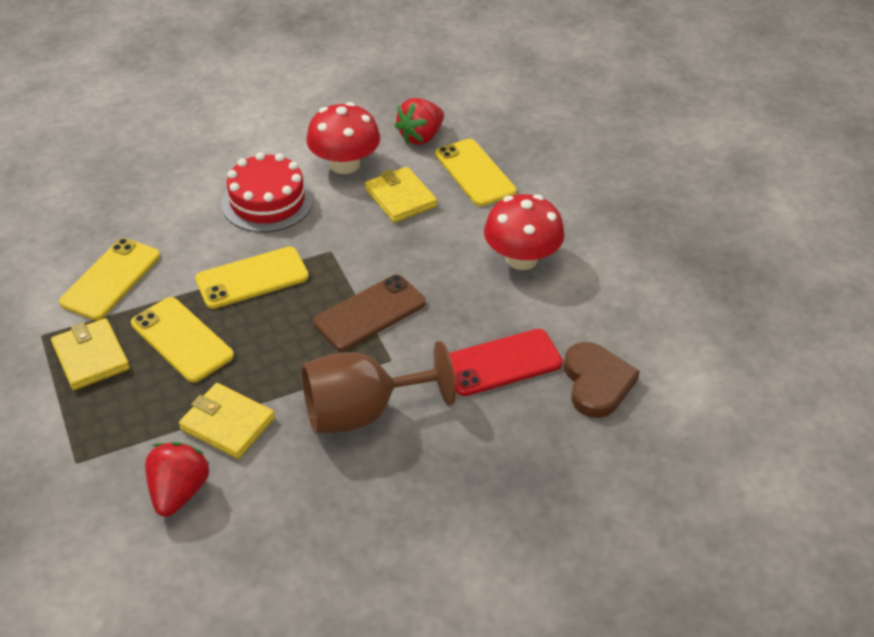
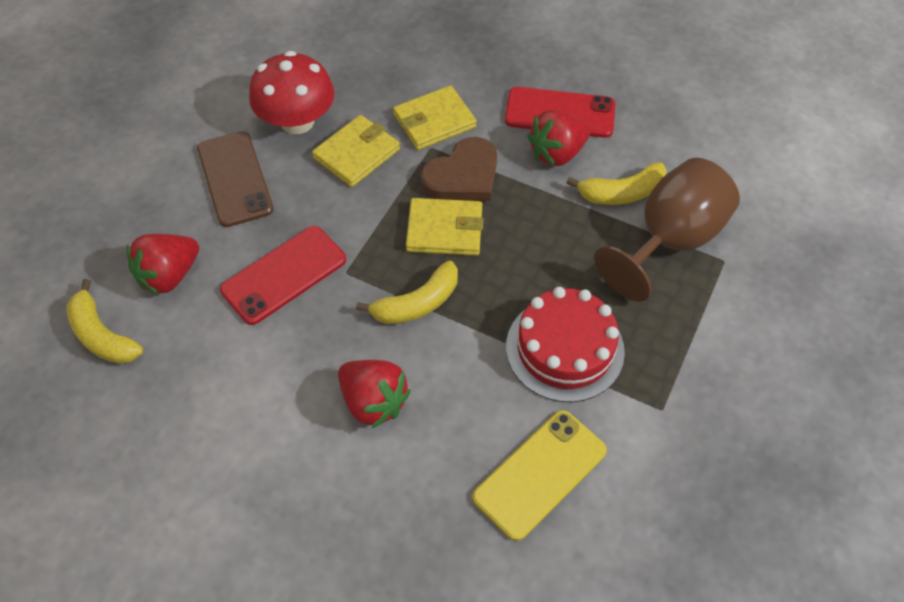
red mushroom: [306,102,380,174] [484,194,565,270] = 2 -> [249,51,335,134] = 1
red phone: [449,329,563,396] = 1 -> [220,226,346,325] [505,87,616,138] = 2
red strawberry: [145,442,210,517] [394,98,444,145] = 2 -> [127,234,199,296] [338,360,411,428] [528,110,591,166] = 3
yellow banana: none = 0 -> [66,279,143,364] [356,261,458,324] [567,162,667,205] = 3
yellow phone: [59,238,160,320] [131,297,234,383] [195,247,309,309] [435,139,516,206] = 4 -> [472,410,607,541] = 1

